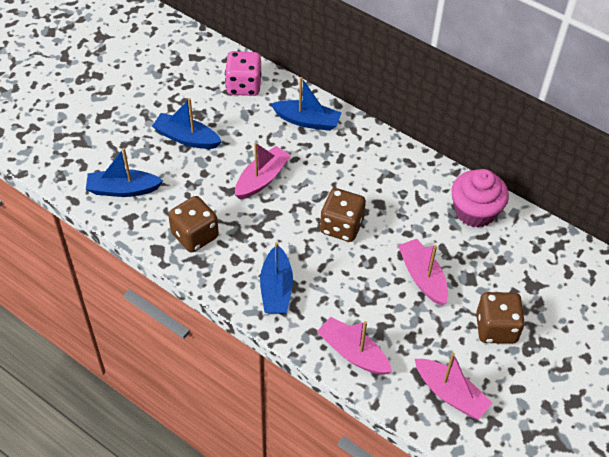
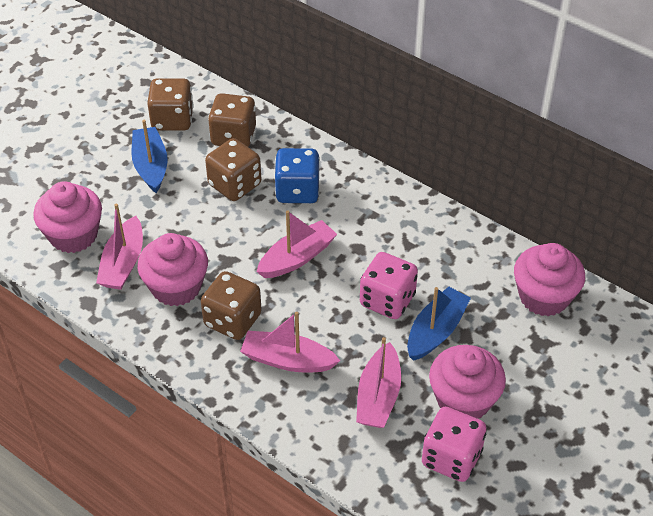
blue boat: [86,148,163,197] [152,98,222,149] [260,242,293,314] [271,77,342,131] = 4 -> [131,120,168,193] [407,286,471,361] = 2
blue dice: none = 0 -> [274,148,320,203] = 1
brown dice: [168,196,219,253] [320,188,366,242] [476,292,525,344] = 3 -> [147,78,194,131] [201,271,262,340] [205,138,261,201] [208,93,256,147] = 4
pink cupcake: [452,169,509,228] = 1 -> [33,181,102,253] [137,233,208,306] [429,345,506,418] [514,243,585,316] = 4
pink dice: [225,51,261,96] = 1 -> [360,252,418,319] [422,407,487,482] = 2

